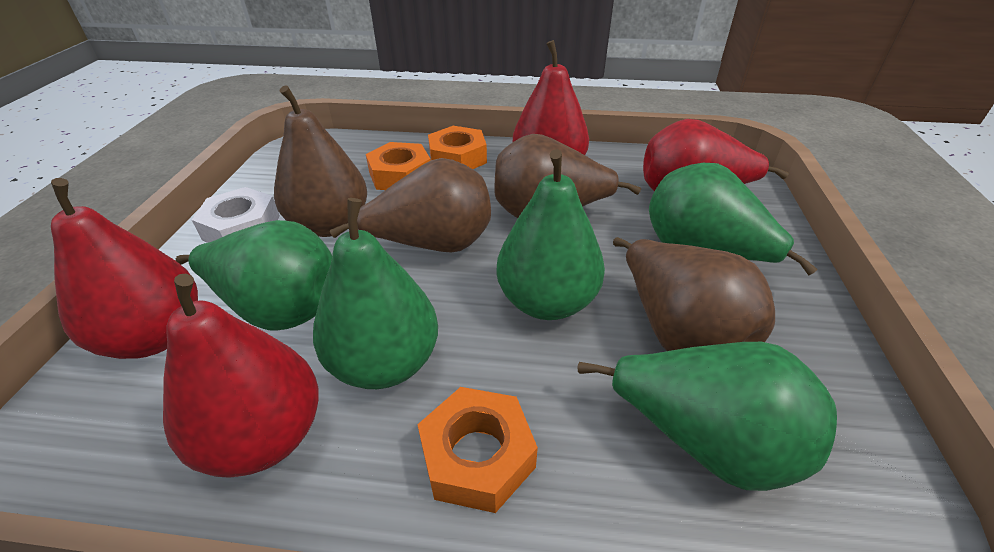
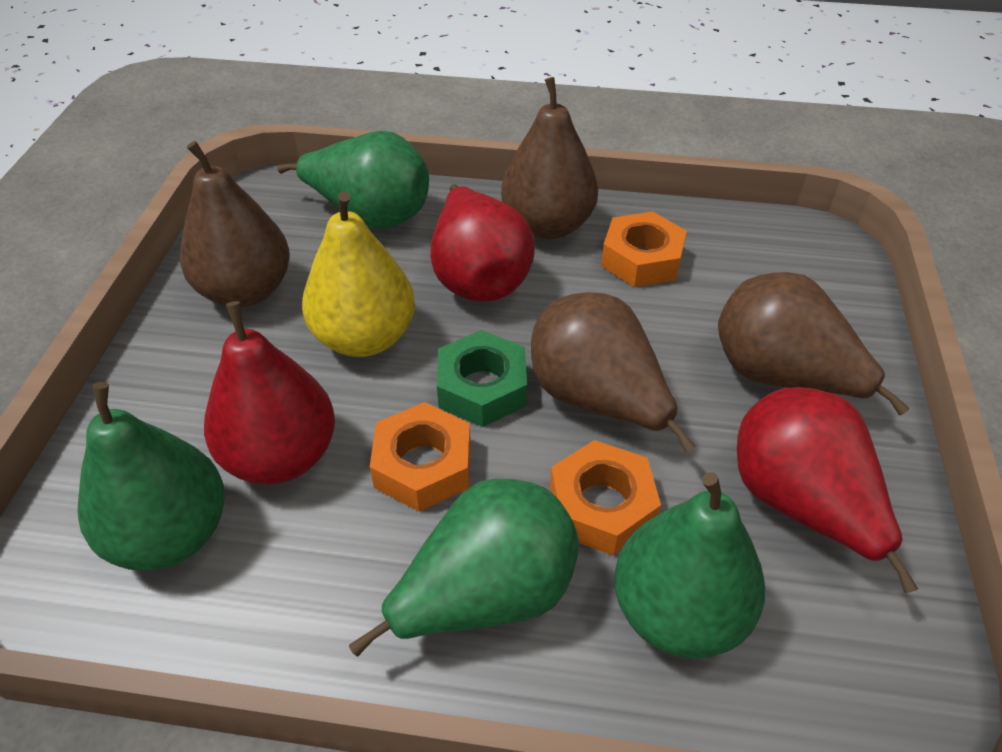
green nut: none = 0 -> [437,330,527,427] = 1
green pear: [176,220,332,331] [313,198,438,389] [496,149,605,320] [577,342,837,491] [649,163,818,276] = 5 -> [77,382,225,571] [277,131,429,230] [349,479,579,656] [614,472,765,659] = 4
red pear: [51,178,198,359] [163,274,319,478] [513,40,589,155] [643,119,789,192] = 4 -> [204,301,335,484] [430,184,535,301] [737,387,918,593] = 3
white nut: [192,187,280,243] = 1 -> none = 0
yellow pear: none = 0 -> [302,191,415,357] = 1

